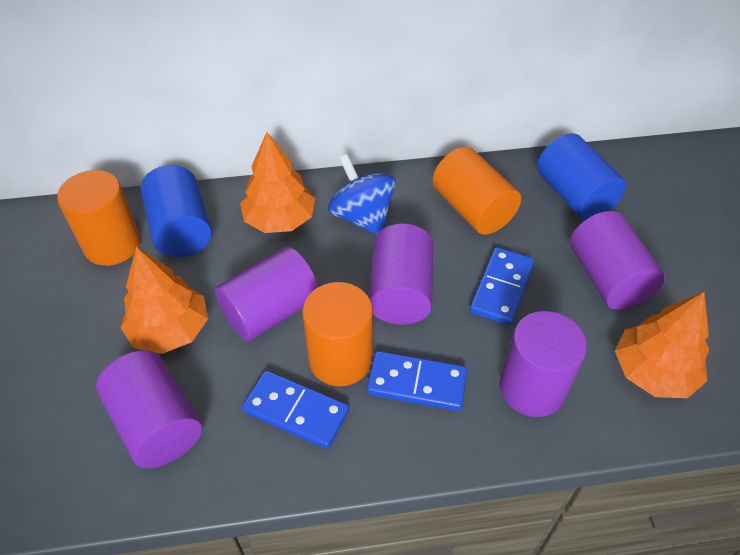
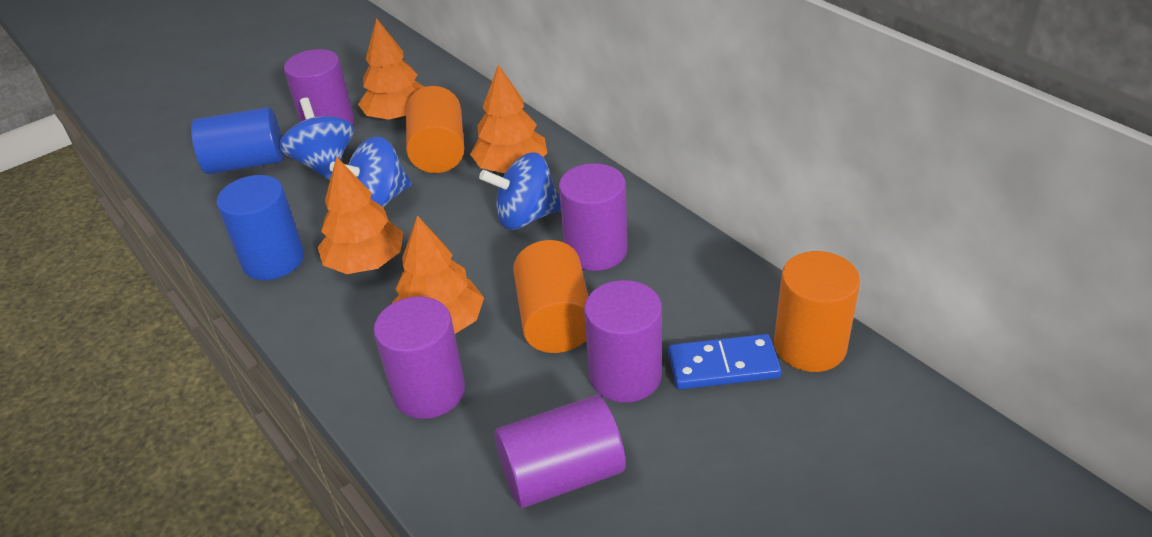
blue domino: [242,371,349,449] [367,351,467,411] [470,247,534,326] = 3 -> [668,334,782,389] = 1
blue spinning top: [328,154,396,235] = 1 -> [279,98,353,180] [329,136,411,207] [479,152,561,230] = 3
orange tree: [120,247,208,354] [240,132,315,233] [615,292,709,398] = 3 -> [318,156,404,274] [358,18,425,120] [392,215,484,334] [470,64,547,173] = 4

